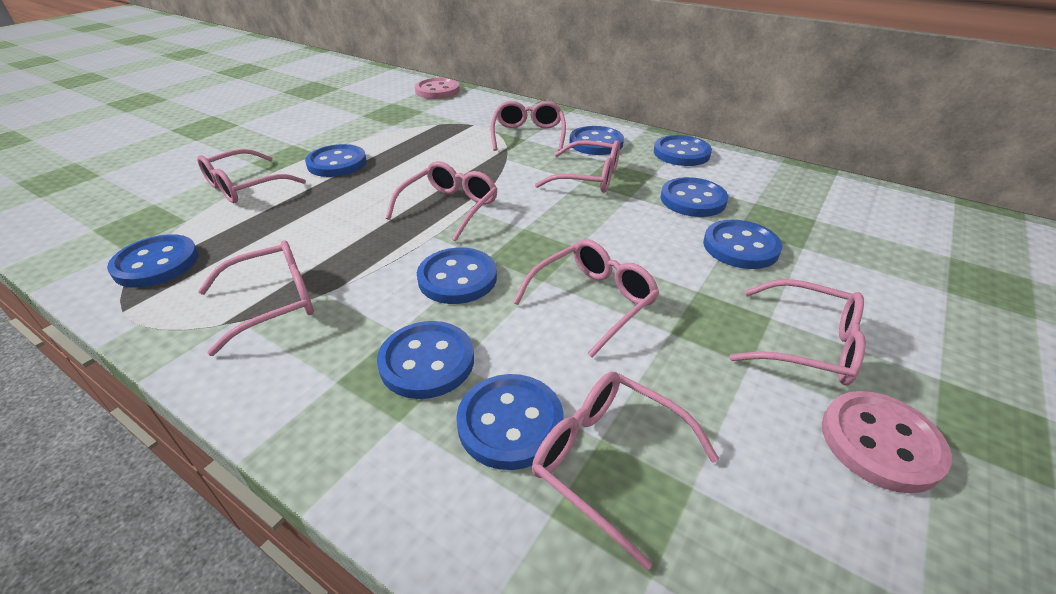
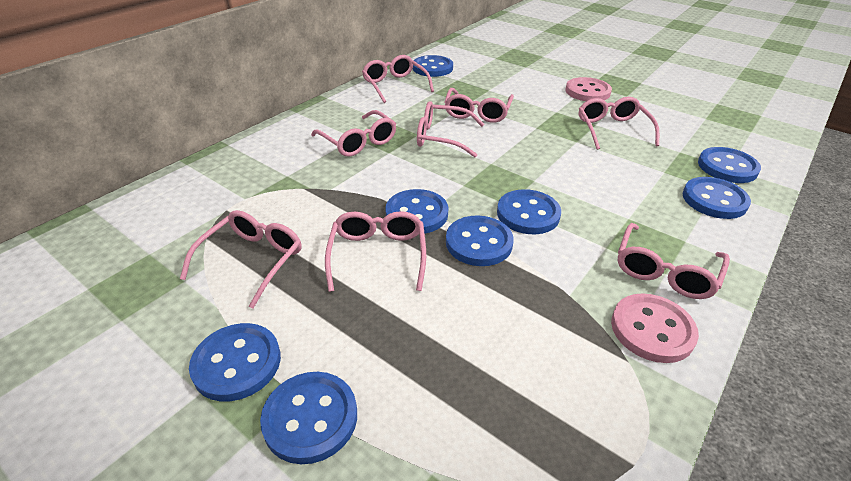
blue button: [107,234,199,288] [305,144,367,177] [377,321,474,399] [417,248,497,304] [456,374,563,470] [569,126,624,155] [654,135,712,166] [660,177,728,217] [703,220,782,269] = 9 -> [189,323,281,401] [260,372,357,464] [385,189,448,234] [413,55,453,77] [446,216,514,266] [497,189,561,234] [683,177,751,219] [698,147,761,183] = 8

